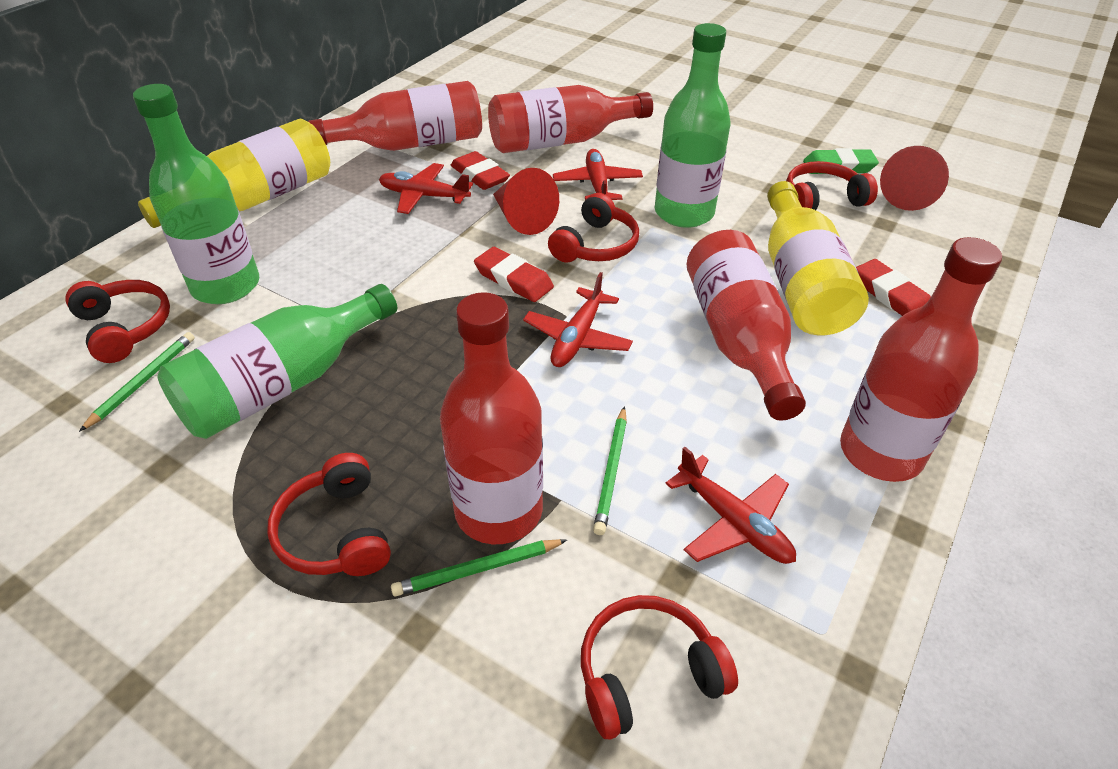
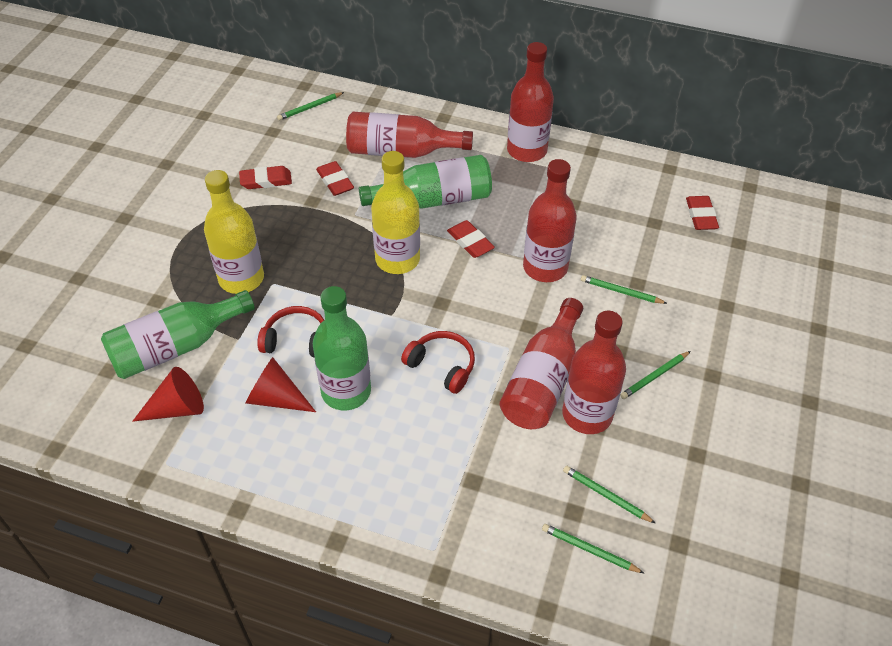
green eraser: [803,148,879,174] = 1 -> none = 0
green pencil: [79,332,195,432] [391,539,567,597] [593,406,627,535] = 3 -> [277,92,344,121] [542,524,644,573] [563,466,655,523] [581,275,667,304] [620,351,691,399] = 5
red eraser: [451,151,510,190] [474,247,554,302] [856,259,931,316] = 3 -> [239,166,292,189] [316,161,354,196] [447,220,495,258] [686,196,719,230] = 4
red headphones: [65,280,170,363] [267,453,391,576] [548,193,639,262] [581,595,738,740] [786,161,878,210] = 5 -> [257,306,324,358] [401,331,475,394] = 2
red plane: [379,163,473,214] [523,272,633,367] [553,149,643,200] [665,447,796,564] = 4 -> none = 0

